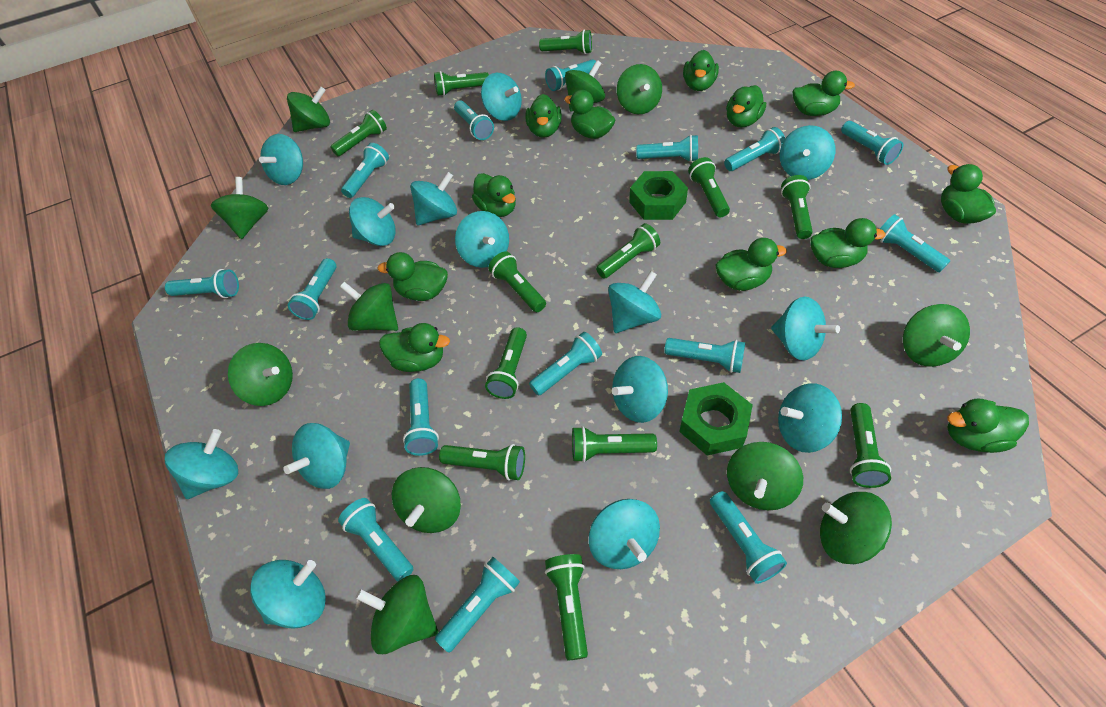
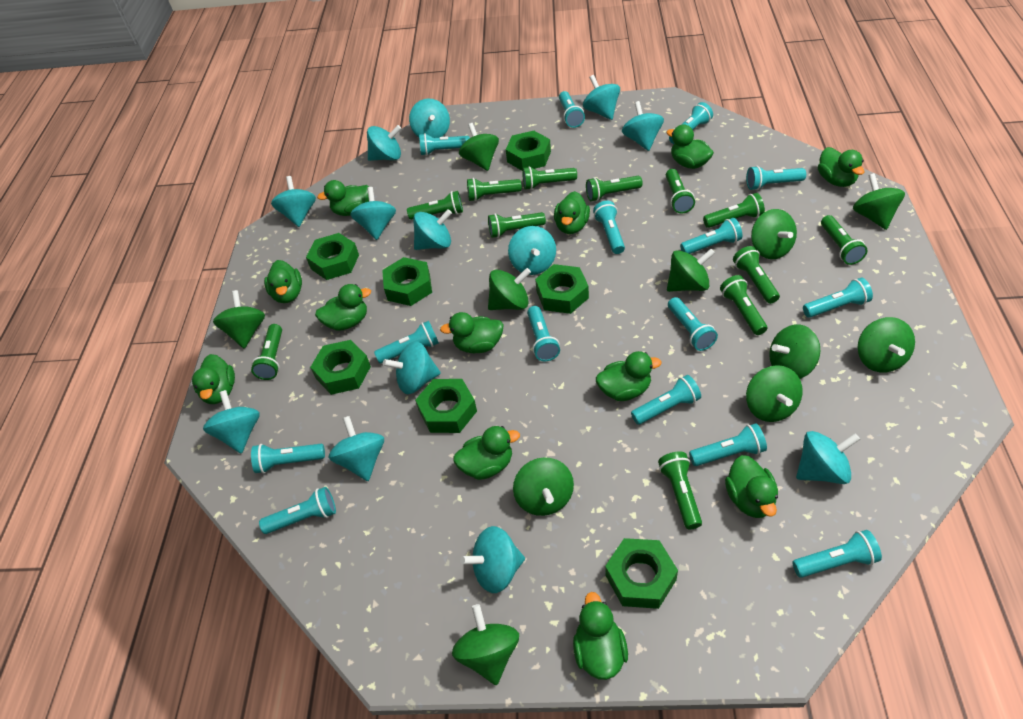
green nut: [629,171,688,220] [679,382,753,455] = 2 -> [306,233,359,280] [310,340,371,395] [382,257,432,306] [415,379,477,433] [506,131,551,171] [535,264,589,314] [605,538,678,609] = 7
turquoise spinning top: [165,429,238,499] [250,560,326,629] [259,134,303,185] [283,423,350,489] [349,197,396,246] [410,172,457,225] [455,211,509,268] [481,73,522,121] [589,499,660,569] [608,271,661,333] [612,356,668,423] [771,297,840,361] [778,383,842,453] [780,125,835,180] = 14 -> [203,390,260,453] [271,176,316,227] [328,416,384,481] [350,187,396,240] [367,125,401,161] [383,341,441,394] [409,99,450,138] [413,209,452,250] [460,526,525,593] [508,226,556,275] [583,75,620,120] [622,101,664,151] [796,431,860,484] = 13

